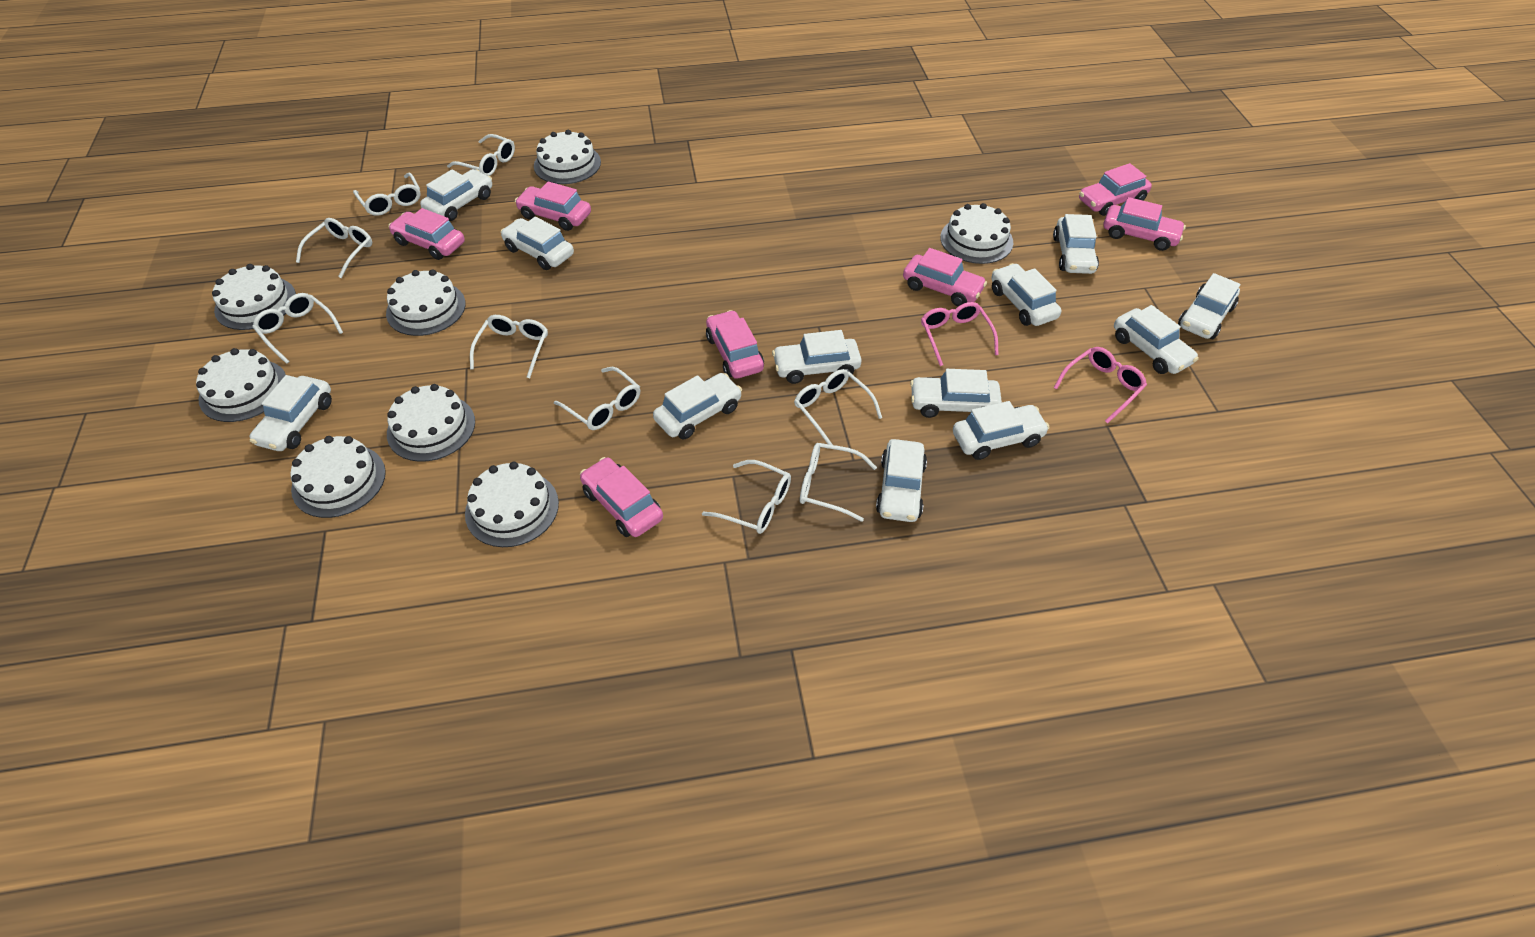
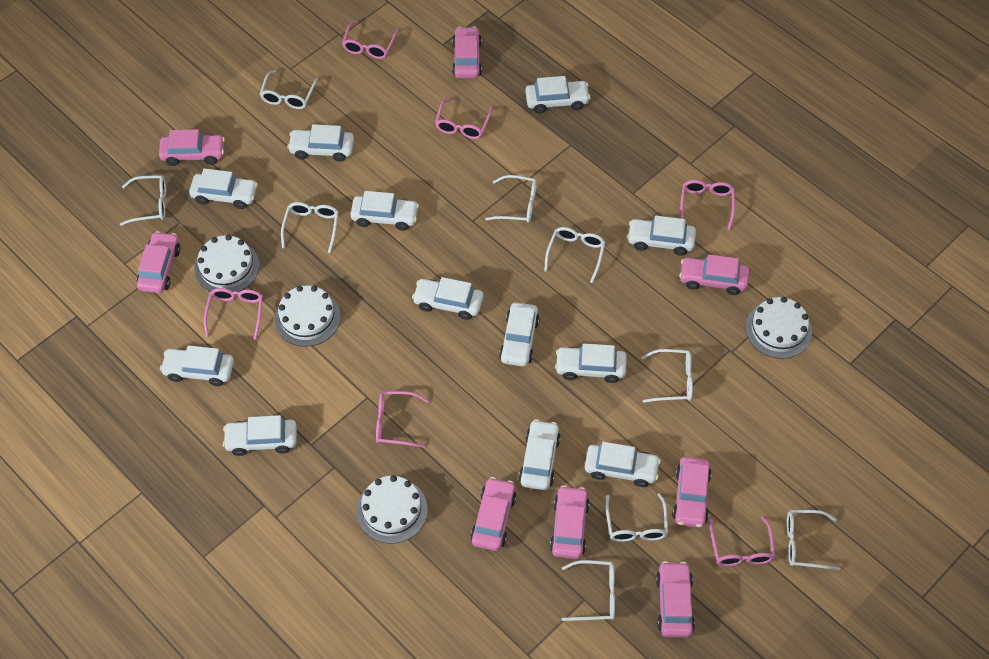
pink car: [388,208,465,260] [515,181,591,231] [580,457,663,537] [706,310,764,379] [903,248,987,306] [1079,163,1152,216] [1103,197,1186,251] = 7 -> [137,231,181,293] [159,129,225,166] [452,26,482,78] [470,477,517,551] [550,485,590,559] [656,561,695,638] [672,457,712,528] [679,254,749,295] = 8
pink glasses: [921,302,999,366] [1054,347,1147,423] = 2 -> [204,288,263,340] [342,21,399,59] [376,391,429,448] [435,98,492,139] [680,180,735,230] [710,516,775,566] = 6
white cake: [196,348,286,422] [212,264,296,330] [290,436,386,518] [386,269,466,336] [387,384,475,462] [465,462,559,547] [534,130,601,184] [940,203,1013,264] = 8 -> [194,235,259,292] [275,285,341,347] [357,475,427,544] [746,297,812,359] = 4

